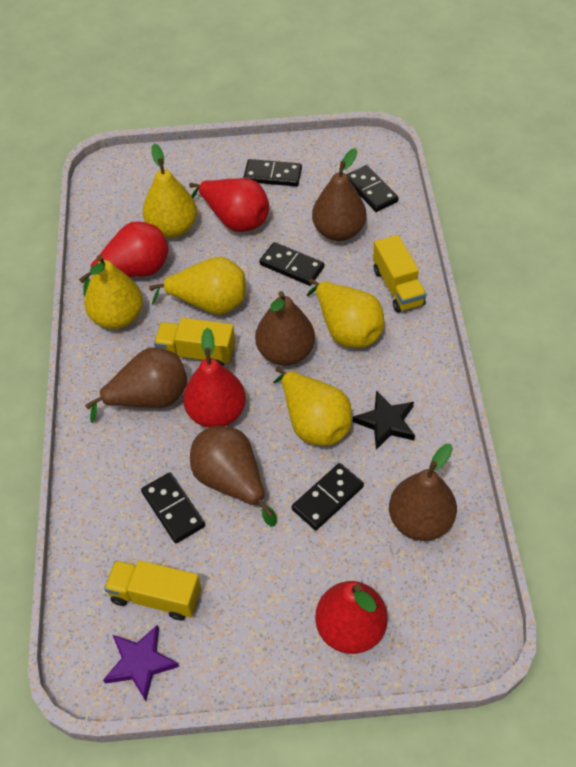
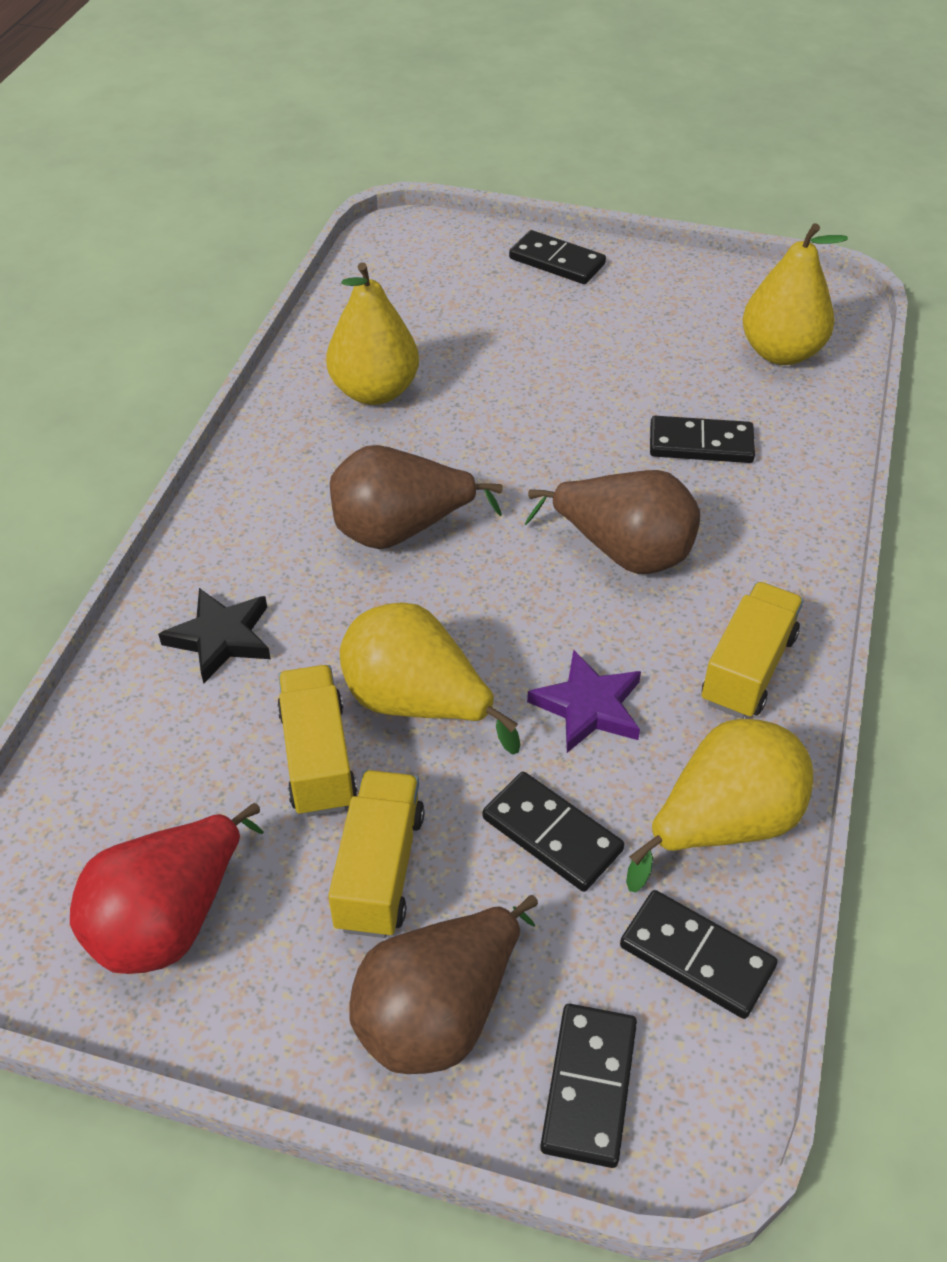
brown pear: [85,347,187,423] [190,426,277,527] [255,291,315,366] [312,148,366,241] [389,444,457,541] = 5 -> [330,445,503,549] [349,895,538,1074] [525,470,700,574] = 3
red pear: [79,221,169,297] [183,328,246,428] [189,178,269,232] [315,581,388,654] = 4 -> [70,803,264,974] = 1
yellow pear: [84,255,143,329] [143,144,197,238] [149,257,246,315] [273,366,352,446] [307,279,384,348] = 5 -> [326,262,419,405] [340,602,521,755] [626,719,814,892] [742,223,848,365] = 4

